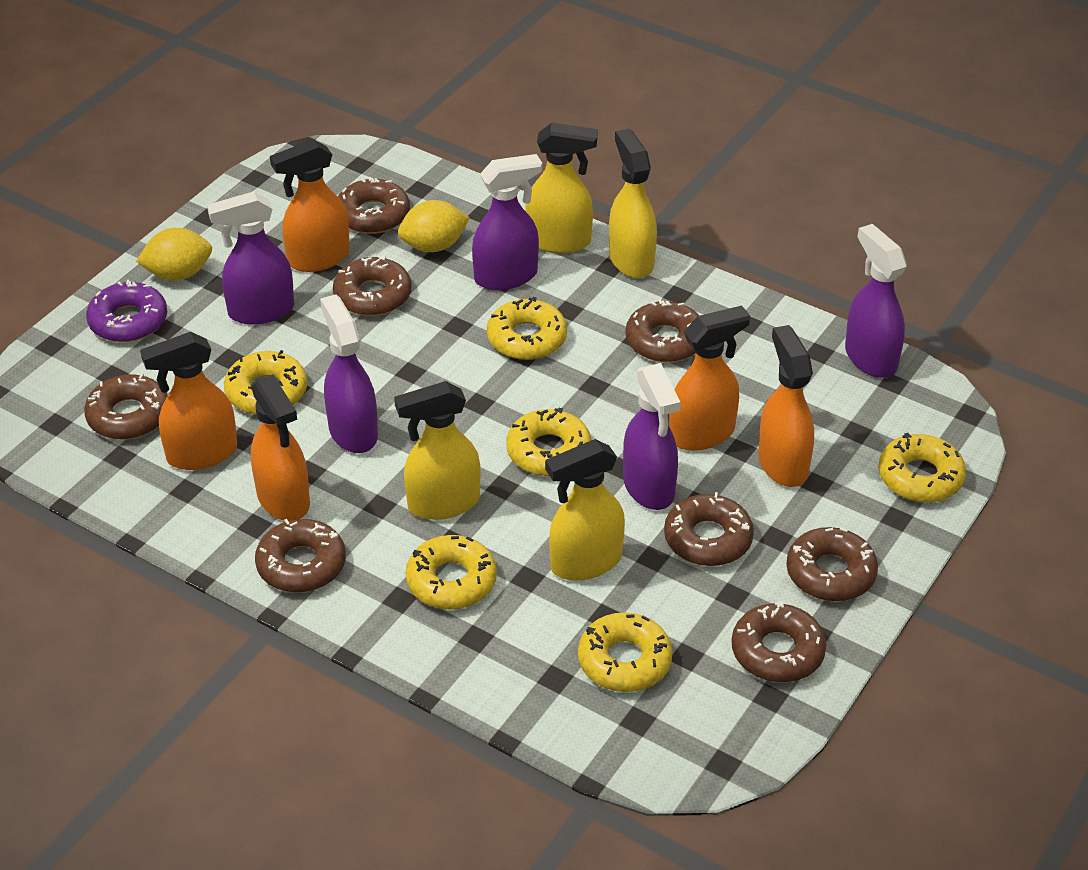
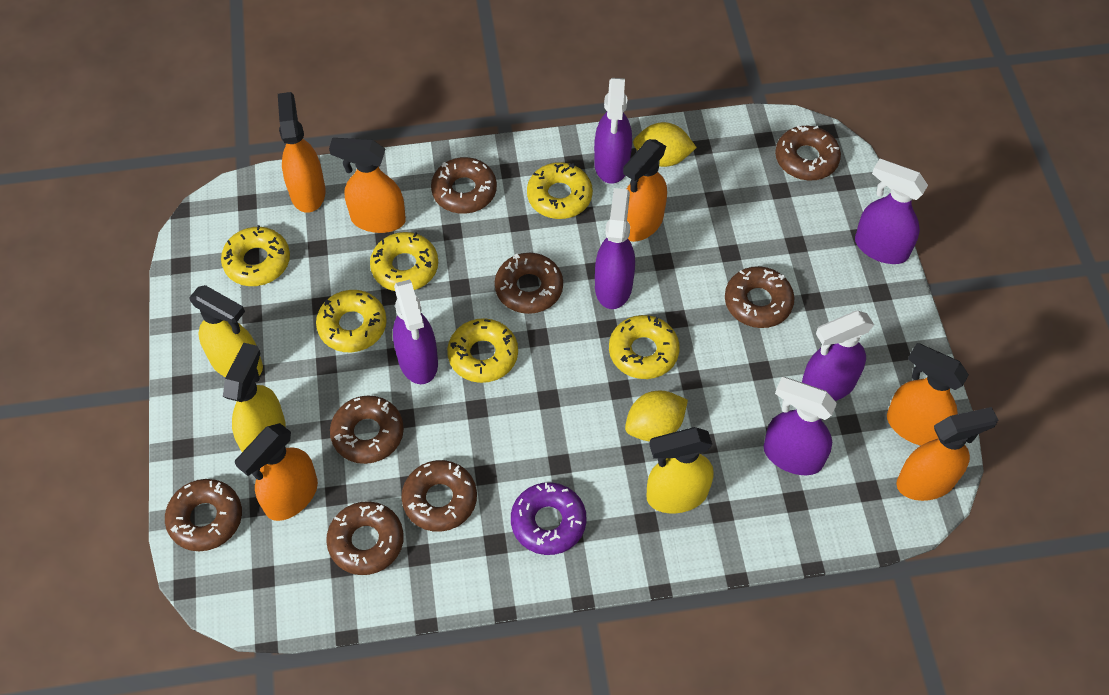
orange spray bottle: [140,332,237,470] [251,374,310,521] [270,139,350,272] [669,305,750,451] [758,325,814,487] = 5 -> [235,423,318,521] [278,92,326,213] [329,138,406,233] [623,139,667,242] [887,343,969,446] [896,407,998,501] = 6
purple spray bottle: [207,191,294,325] [320,294,378,453] [472,154,542,290] [623,363,681,510] [845,224,907,378] = 5 -> [393,280,438,384] [594,78,632,184] [595,188,635,309] [764,377,837,475] [802,311,874,401] [855,159,928,264] = 6
yellow spray bottle: [394,381,481,520] [525,122,598,253] [545,439,625,581] [609,129,657,278] = 4 -> [189,285,263,377] [223,342,286,452] [646,427,714,513] = 3

